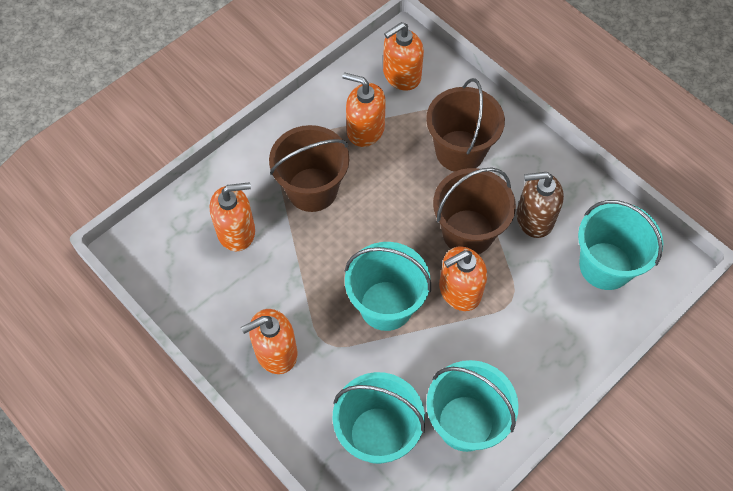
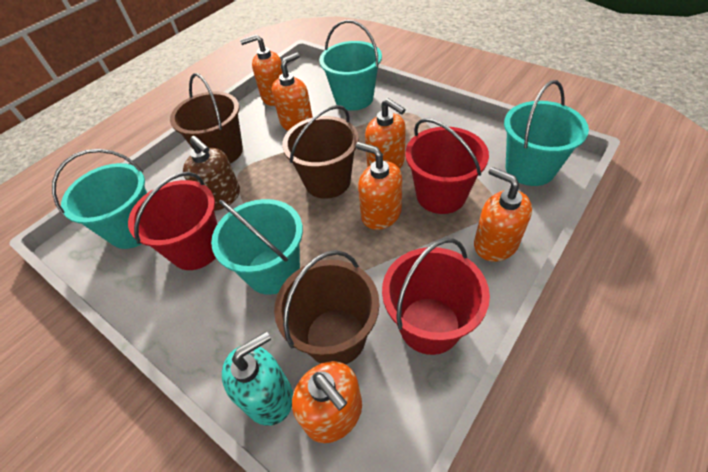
orange soap dispenser: [210,182,255,251] [241,309,298,374] [342,72,386,147] [383,22,424,91] [439,246,487,311] = 5 -> [240,34,283,106] [271,53,313,131] [292,361,362,443] [355,142,402,230] [365,98,406,169] [474,167,532,262] = 6
red bucket: none = 0 -> [128,172,217,270] [382,238,490,355] [405,118,489,214] = 3
turquoise soap dispenser: none = 0 -> [222,331,293,426] = 1

